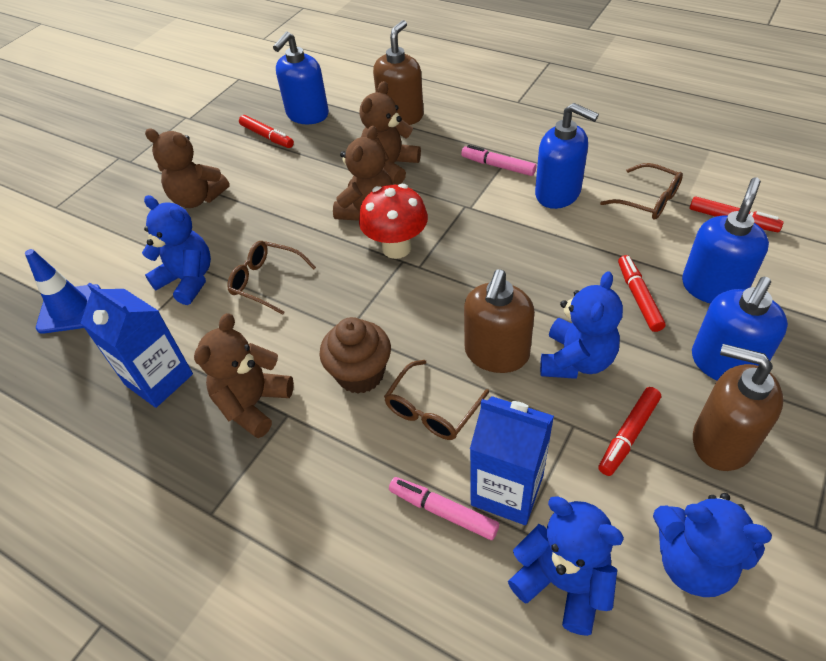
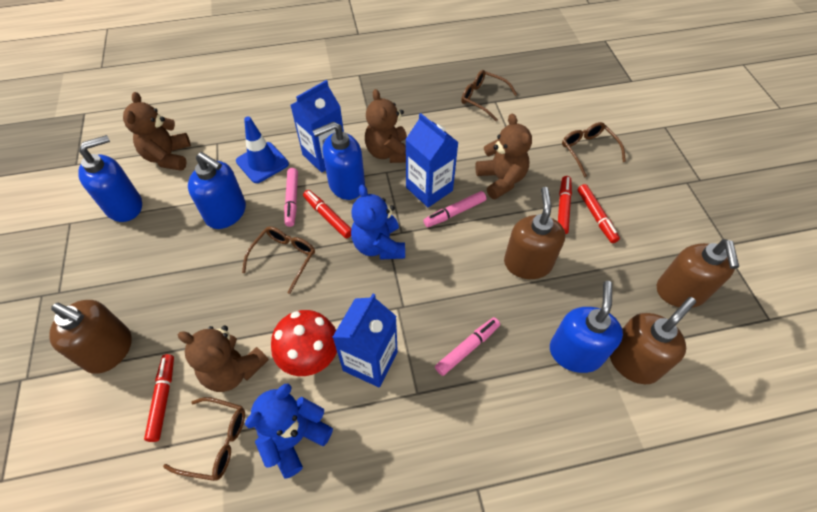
blue carton: [81,283,193,408] [470,396,554,525] = 2 -> [291,80,344,173] [333,294,398,388] [405,113,459,207] = 3
blue teddy bear: [142,195,211,305] [508,496,624,636] [540,271,623,379] [653,493,772,597] = 4 -> [245,383,333,479] [351,184,405,260] = 2
brown cupcake: [319,317,391,394] = 1 -> none = 0
brown glasses: [227,241,316,315] [384,360,489,440] [600,163,683,220] = 3 -> [163,397,245,481] [242,226,315,294] [461,70,517,121] [562,122,626,177] = 4
brown soap dispenser: [373,20,424,125] [464,270,535,373] [693,344,784,471] = 3 -> [49,300,132,374] [504,187,565,279] [610,297,696,384] [657,239,739,308] = 4
pink marker: [389,477,499,540] [461,145,536,176] = 2 -> [284,168,298,227] [423,191,486,227] [435,317,500,376] = 3

